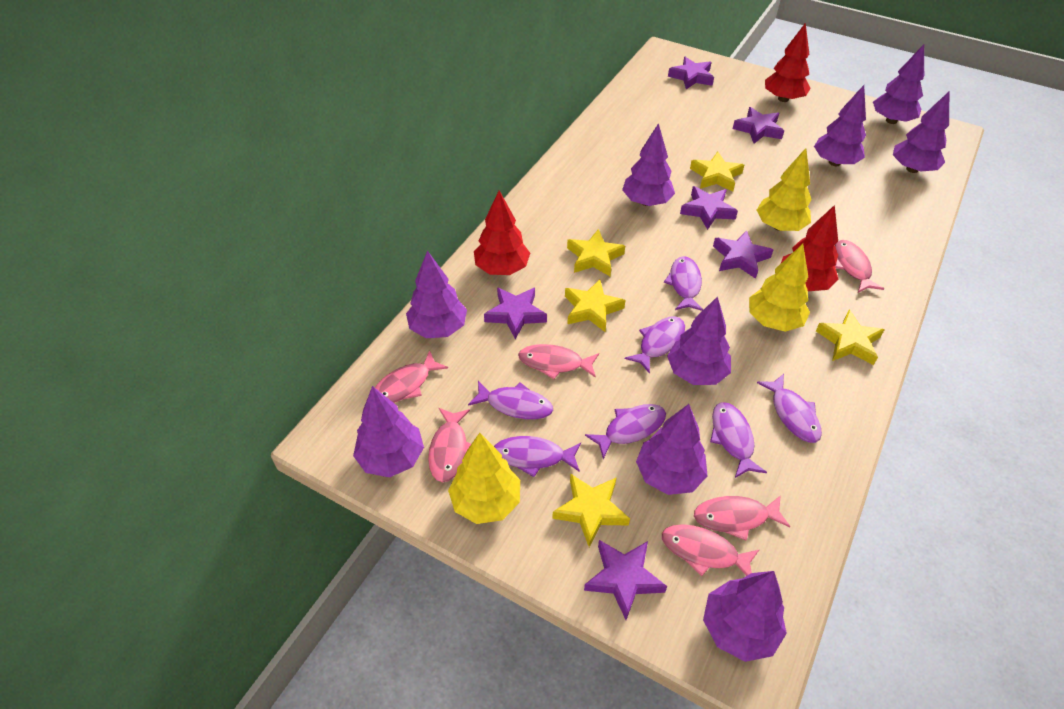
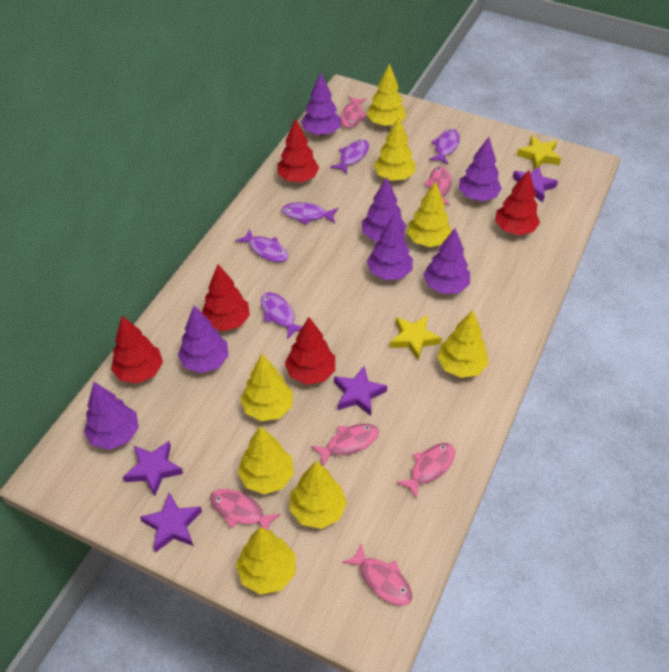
purple fish: [468,381,553,420] [494,436,581,477] [585,404,666,459] [625,316,685,374] [664,256,703,311] [710,402,767,478] [757,374,822,443] = 7 -> [236,229,288,262] [261,292,302,339] [282,202,338,225] [330,139,369,174] [429,129,460,165] = 5
purple star: [484,287,547,339] [584,540,667,620] [668,57,714,89] [680,186,738,230] [713,230,773,279] [733,107,784,144] = 6 -> [123,441,183,496] [140,493,202,553] [334,366,387,416] [513,166,558,202] = 4
purple tree: [353,386,424,477] [406,250,467,338] [622,123,675,206] [636,404,708,495] [667,296,731,385] [703,571,787,662] [814,85,866,166] [873,44,924,124] [893,92,949,173] = 9 -> [84,382,139,450] [178,306,229,373] [301,72,341,135] [362,177,406,242] [367,215,413,280] [423,228,470,294] [459,137,502,201] = 7
red tree: [474,191,530,275] [765,23,811,102] [781,205,838,291] = 3 -> [111,316,163,383] [202,264,250,331] [278,118,319,182] [285,317,335,384] [495,170,540,235] = 5
yellow star: [552,473,630,547] [565,279,626,332] [567,229,625,276] [690,151,744,191] [816,310,885,365] = 5 -> [390,315,442,360] [517,135,561,169] = 2
yellow tree: [448,433,520,524] [749,244,810,332] [757,148,812,231] = 3 -> [236,527,296,595] [238,426,294,494] [240,354,293,421] [289,461,347,529] [366,63,406,127] [374,117,415,180] [407,181,451,247] [437,310,488,378] = 8

